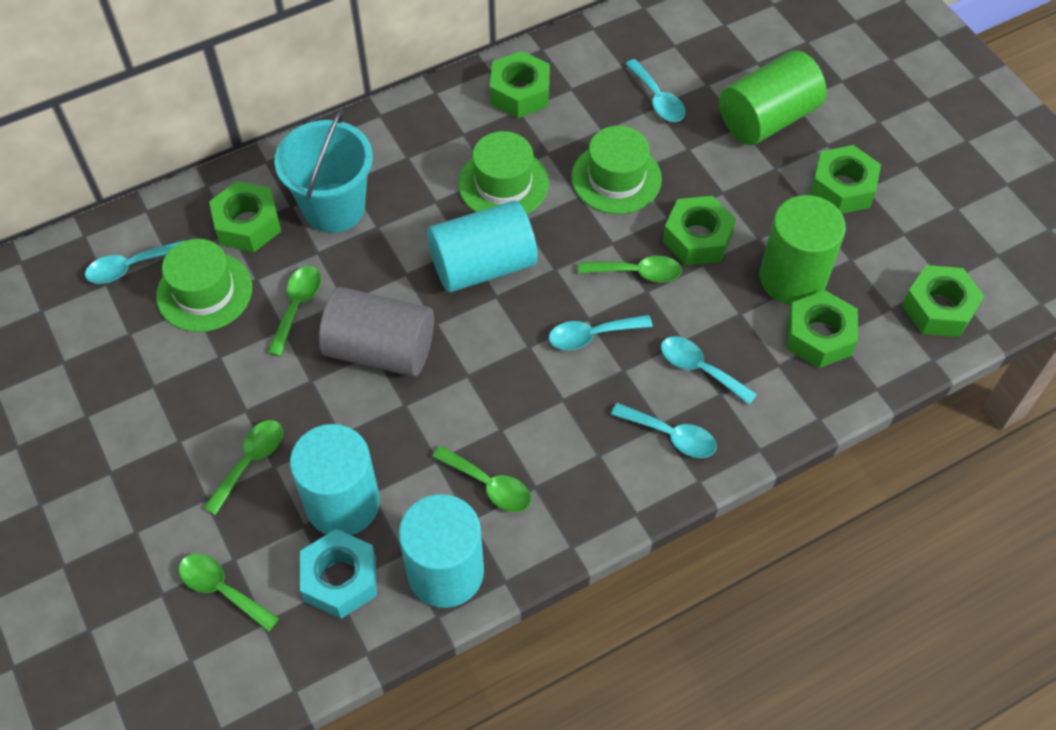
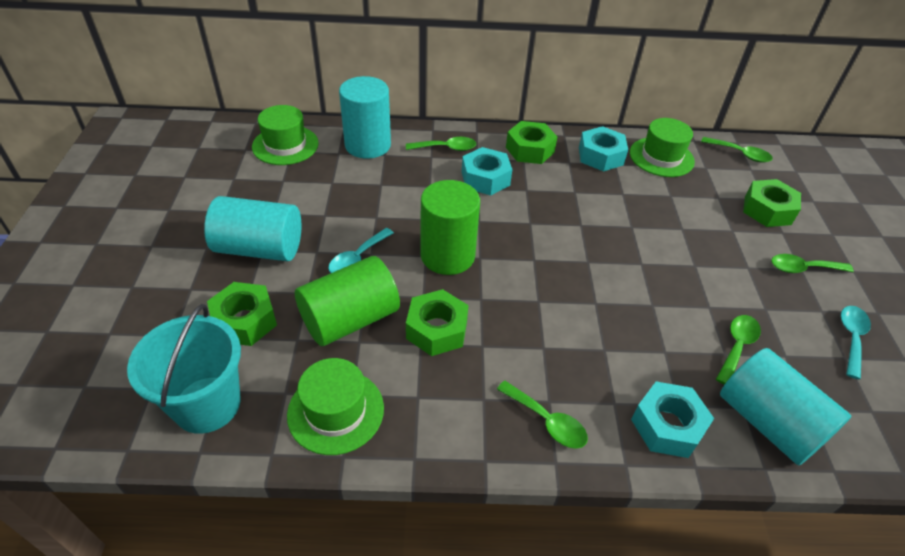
green nut: [209,181,281,252] [490,51,550,118] [663,196,736,265] [787,290,858,368] [810,145,881,214] [902,265,984,337] = 6 -> [207,282,277,346] [406,289,469,356] [506,121,557,164] [743,179,801,227] = 4
grey cylinder: [319,287,434,377] = 1 -> none = 0
turquoise nut: [300,529,377,619] = 1 -> [462,147,512,195] [579,126,628,172] [631,381,714,458] = 3
turquoise spoon: [85,240,185,284] [549,315,653,350] [611,403,717,458] [625,59,685,122] [661,337,757,405] = 5 -> [328,228,394,273] [841,306,871,379] = 2

